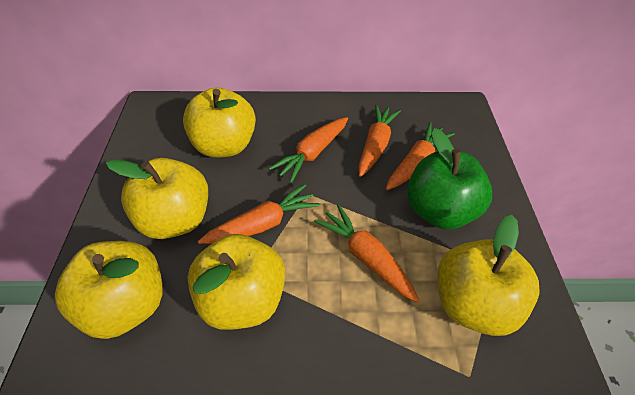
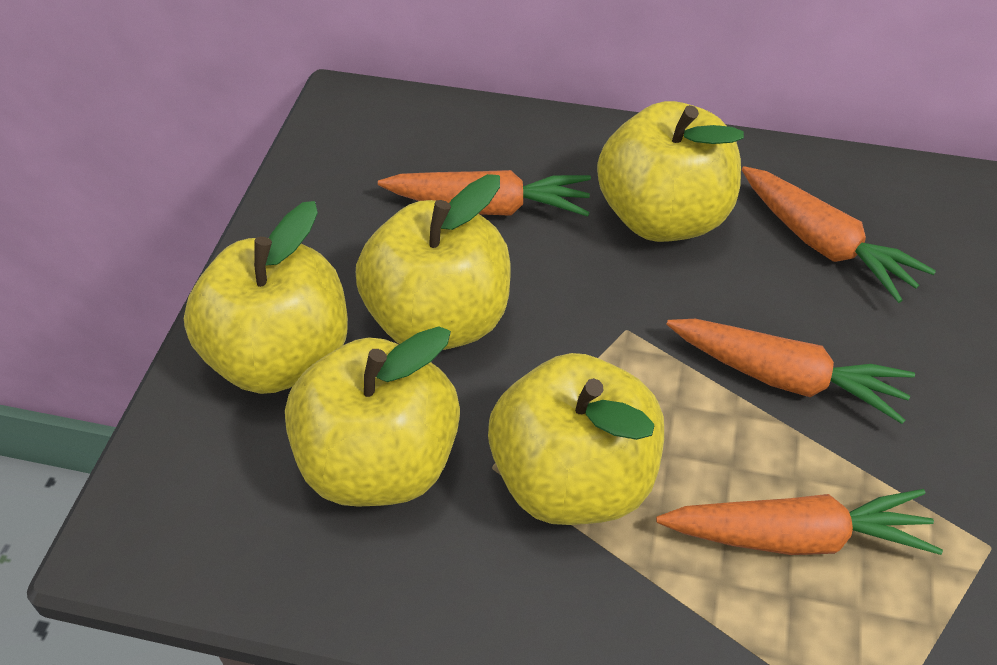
green apple: [407,128,492,230] = 1 -> none = 0
orange carrot: [198,184,320,244] [269,117,348,183] [314,204,420,303] [358,104,401,177] [386,122,455,190] = 5 -> [378,170,591,217] [656,489,943,555] [667,319,915,424] [742,166,936,303] = 4

